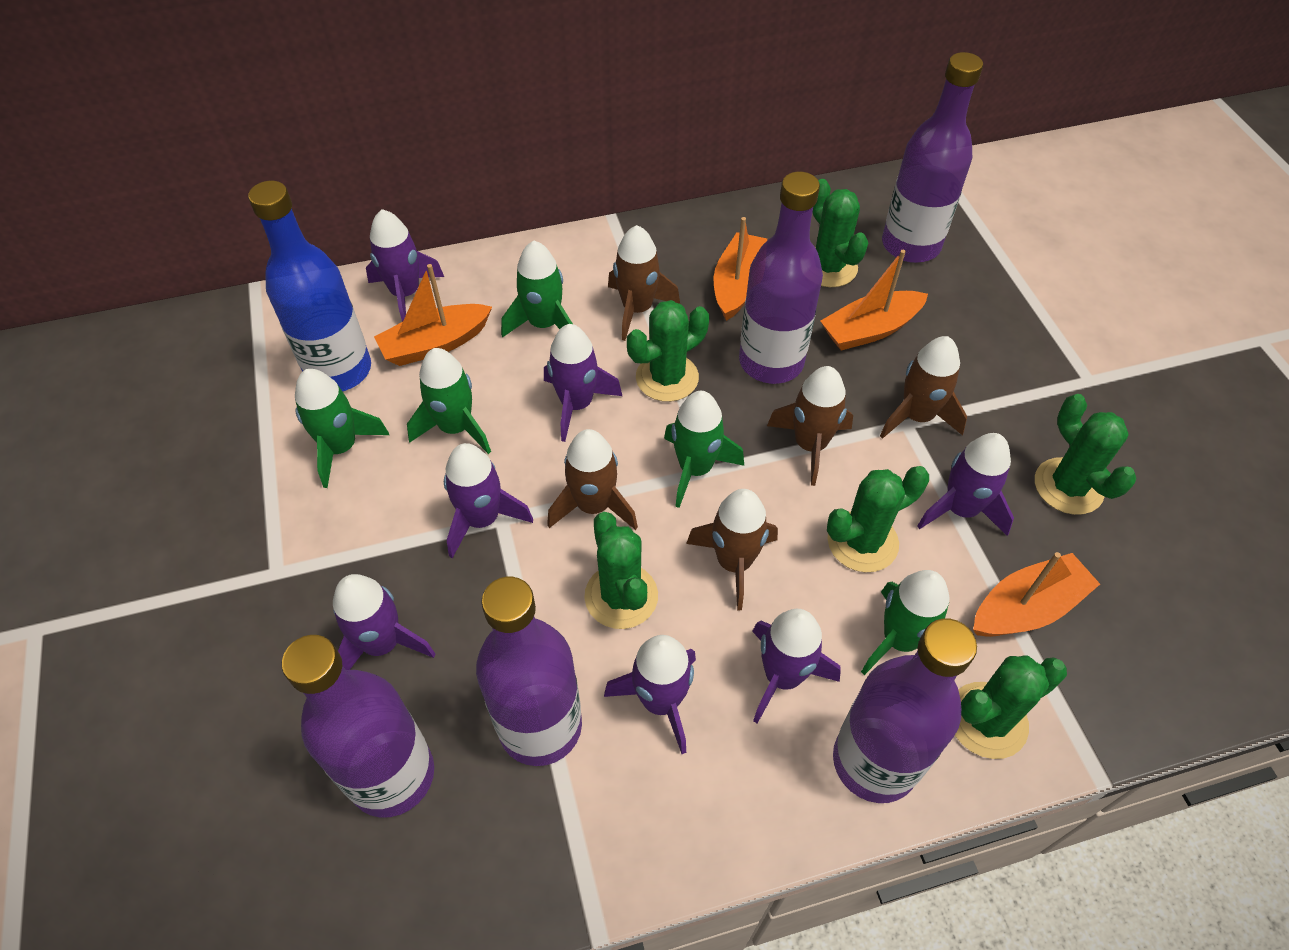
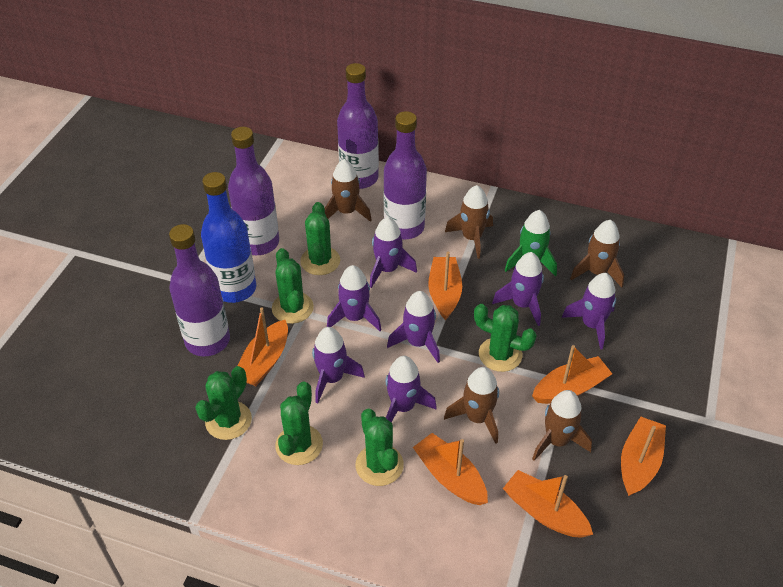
green rocket: [295,369,389,488] [407,348,491,454] [501,241,573,337] [664,391,744,508] [861,570,950,675] = 5 -> [504,210,557,276] = 1
orange boat: [374,264,492,366] [714,217,767,321] [820,250,928,350] [973,552,1100,637] = 4 -> [238,308,288,386] [413,433,488,505] [428,252,462,320] [503,470,593,538] [532,345,612,404] [621,416,666,496] = 6
purple bottle: [282,635,434,818] [476,577,582,766] [739,172,823,384] [833,618,977,803] [882,52,983,263] = 5 -> [169,224,230,357] [228,127,279,255] [337,63,379,189] [384,111,427,239] = 4

